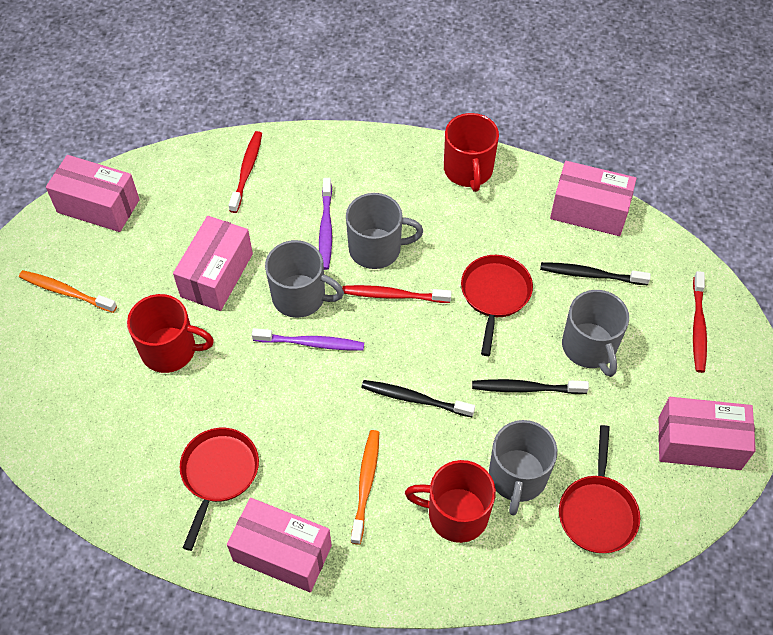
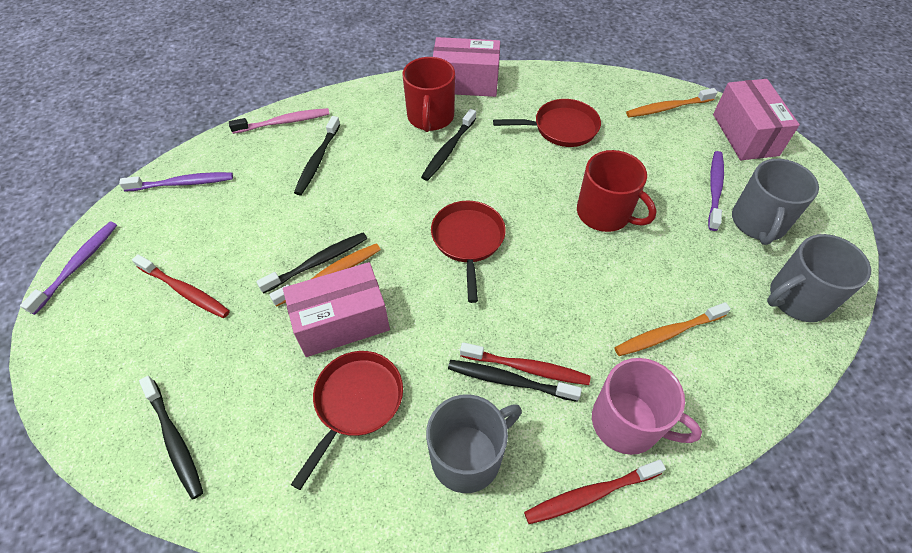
black toothbrush: [361,380,475,417] [472,379,589,394] [540,262,651,285] = 3 -> [139,376,203,499] [256,233,367,294] [294,116,340,195] [421,109,476,181] [448,360,582,402] = 5
grey mug: [265,240,344,318] [346,193,423,269] [489,420,557,515] [562,290,629,377] = 4 -> [426,394,522,493] [732,159,819,245] [767,234,871,322] = 3
orange toothbrush: [19,270,117,313] [351,430,379,544] = 2 -> [269,243,381,307] [614,302,731,356] [626,88,718,117] = 3
pink box: [46,155,140,232] [173,216,253,311] [227,498,332,592] [550,161,637,236] [659,397,756,470] = 5 -> [283,262,390,357] [433,37,500,97] [713,79,800,160] = 3
pink mug: none = 0 -> [592,358,702,455] = 1
pink toothbrush: none = 0 -> [229,108,329,134] = 1
purple toothbrush: [252,328,364,350] [319,178,332,270] = 2 -> [20,222,117,315] [119,172,233,192] [708,151,724,231] = 3
red mug: [127,294,214,373] [405,460,496,543] [444,113,499,192] = 3 -> [403,57,455,132] [577,150,657,232] = 2

